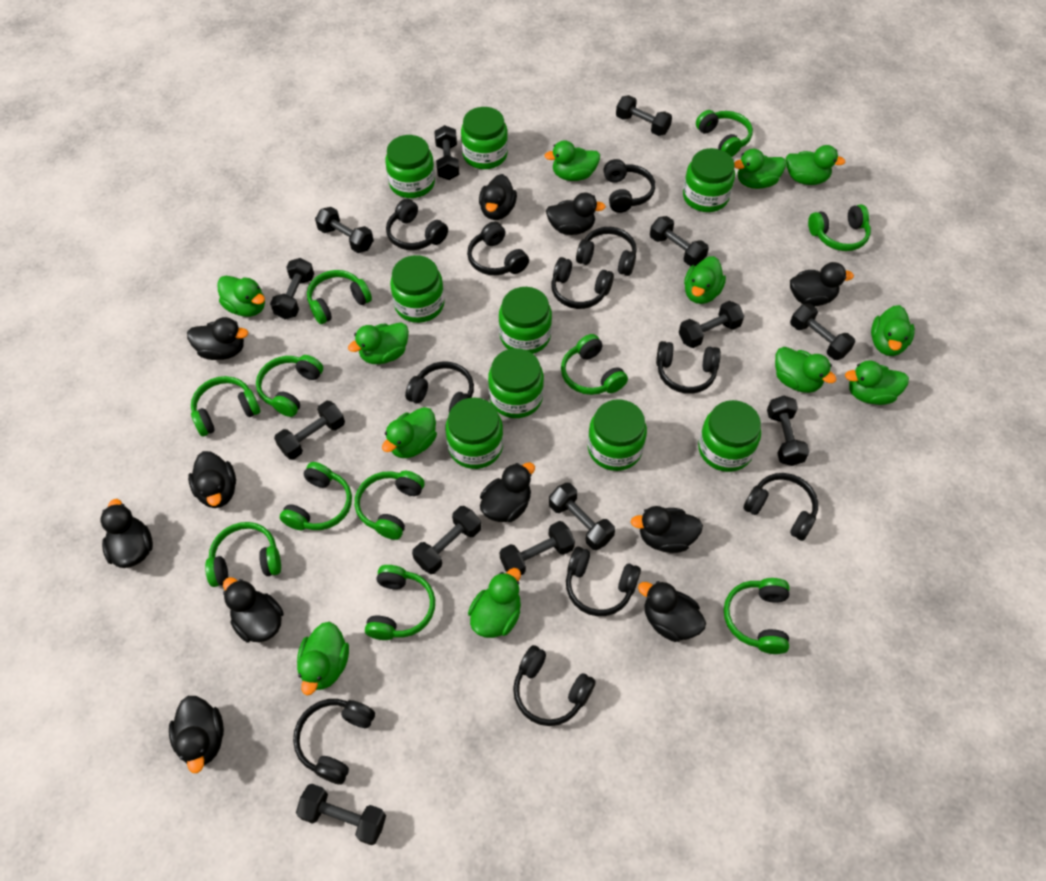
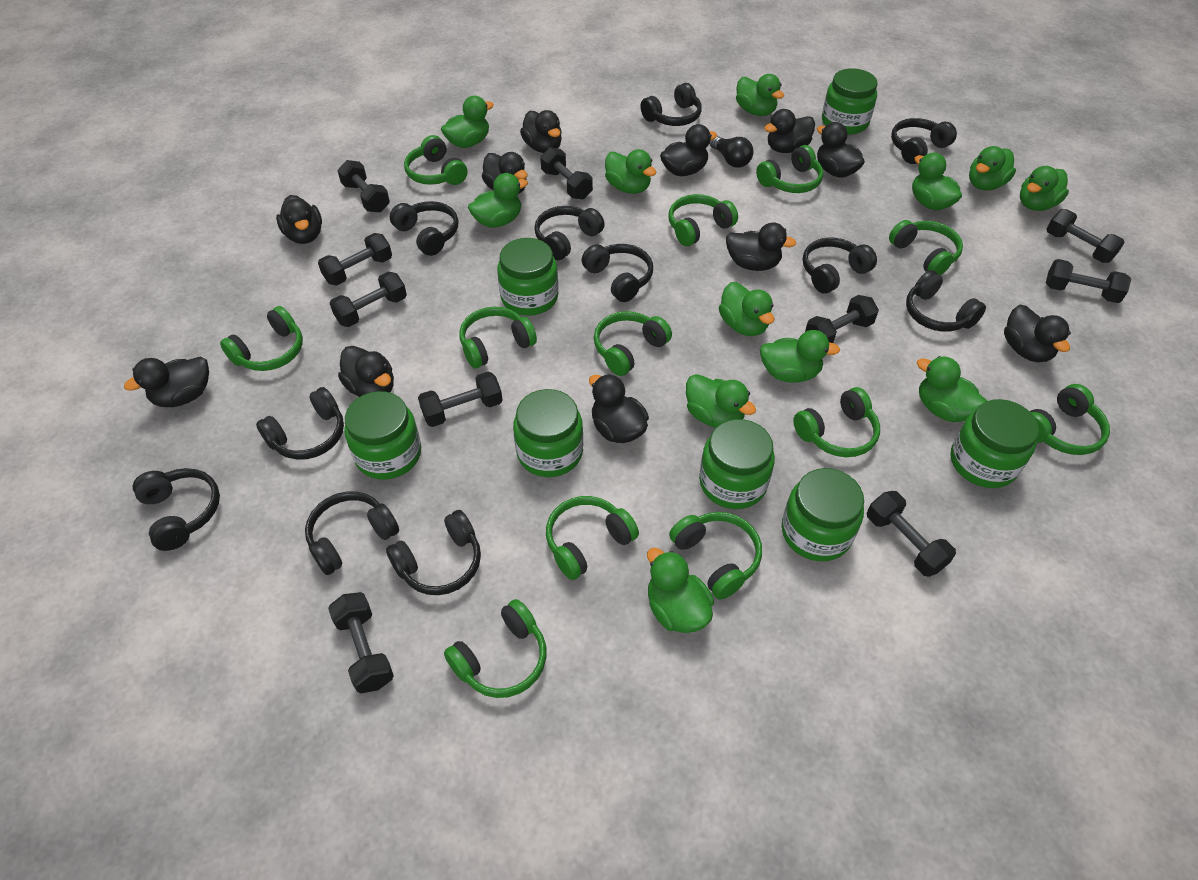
black dumbbell: [270,258,314,319] [274,401,345,460] [296,784,386,845] [315,207,374,253] [412,506,481,574] [434,125,460,180] [500,521,575,575] [549,483,615,550] [616,95,672,136] [650,216,709,266] [679,301,744,348] [767,396,810,466] [790,303,855,360] = 13 -> [318,233,392,286] [328,592,394,694] [330,272,407,327] [337,160,390,212] [418,372,503,427] [540,147,593,200] [805,295,879,343] [867,491,956,577] [1046,209,1125,263] [1046,259,1131,303] = 10
black light bulb: none = 0 -> [709,136,754,168] = 1
green headphones: [191,376,261,436] [205,522,281,587] [256,355,323,417] [280,462,352,530] [307,270,372,324] [355,471,425,540] [365,565,435,640] [561,334,628,395] [696,110,753,157] [724,578,790,654] [808,204,871,251] = 11 -> [220,306,303,371] [404,135,468,185] [444,599,547,698] [459,307,537,369] [546,496,639,580] [594,311,672,376] [669,194,738,246] [669,512,762,600] [756,145,823,193] [793,387,880,457] [889,220,963,275] [1030,384,1110,455] = 12
green jar: [385,135,435,198] [390,255,445,323] [445,398,503,469] [461,107,508,169] [488,348,544,418] [499,287,552,354] [588,399,647,471] [683,148,735,212] [698,400,761,472] = 9 -> [344,391,421,479] [497,238,559,316] [513,389,583,477] [699,419,775,509] [782,468,864,561] [822,68,877,135] [950,399,1039,488] = 7

